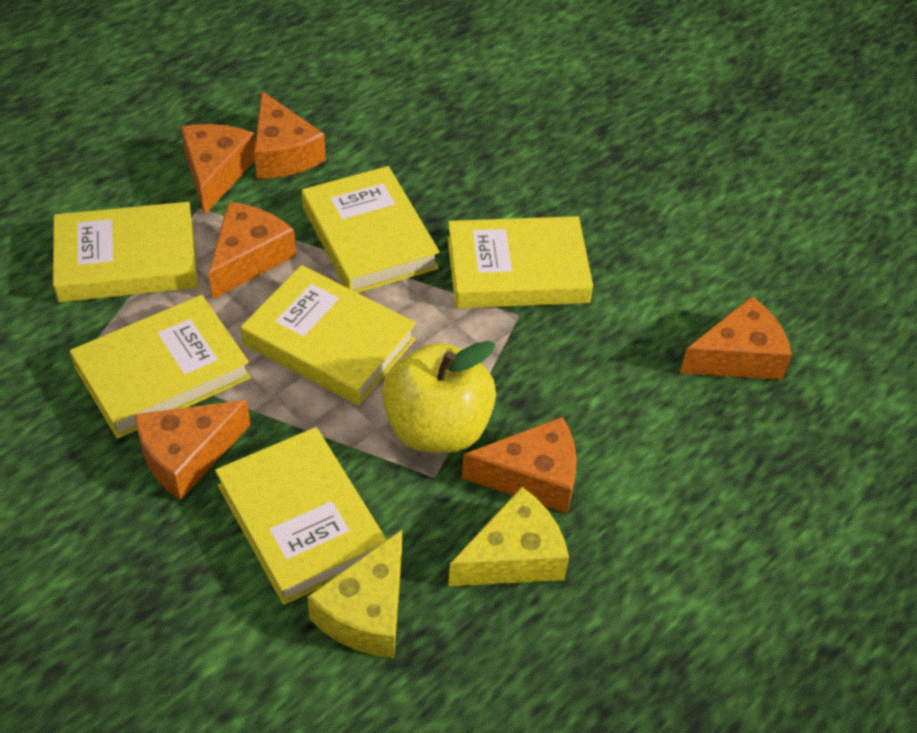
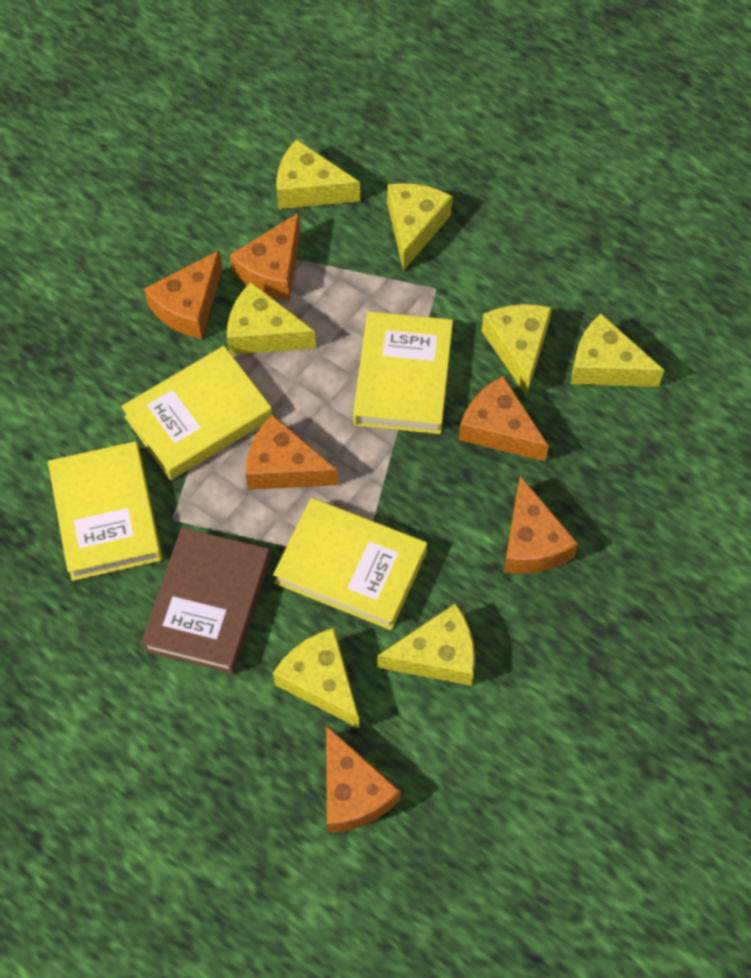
brown book: none = 0 -> [141,528,271,674] = 1
yellow apple: [382,341,496,453] = 1 -> none = 0
yellow book: [53,202,198,302] [70,295,251,439] [215,427,387,605] [241,265,416,406] [301,166,439,293] [447,216,593,308] = 6 -> [48,441,162,581] [121,346,272,480] [273,498,427,630] [353,311,453,434] = 4
yellow cheese: [307,530,402,658] [448,487,569,586] = 2 -> [227,282,316,355] [273,628,359,728] [277,139,360,209] [377,603,475,686] [387,183,453,271] [482,304,552,396] [571,313,664,387] = 7

